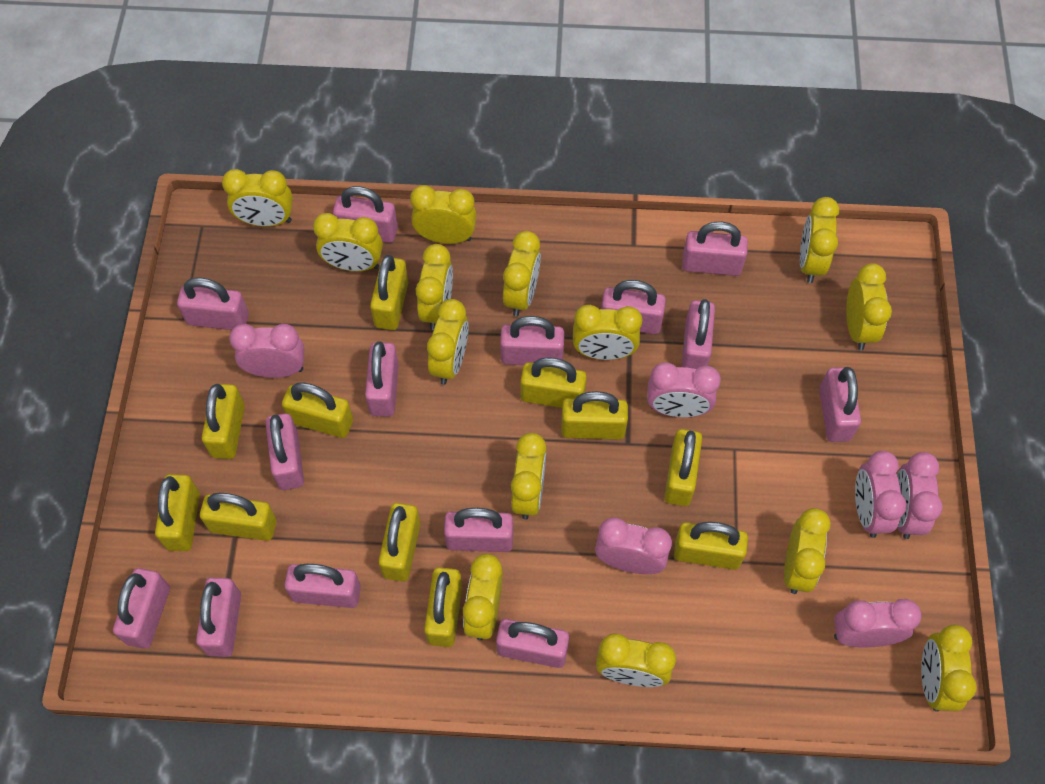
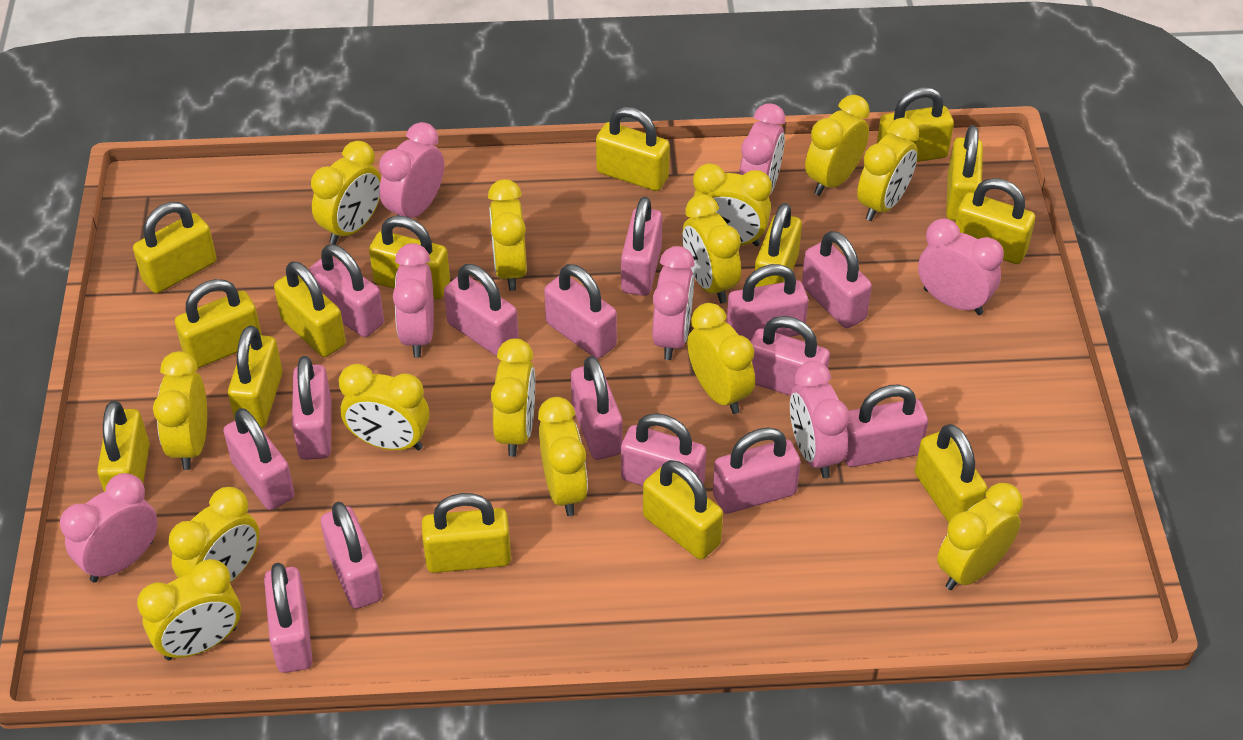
pink clock: [229,324,305,378] [595,517,672,574] [647,362,721,417] [834,599,922,648] [855,451,907,538] [897,452,943,539] = 6 -> [60,473,158,583] [379,122,444,218] [393,243,434,358] [652,246,695,360] [739,103,785,196] [790,361,850,478] [918,219,1004,315] = 7
pink padlock: [113,568,170,649] [177,278,249,330] [196,577,241,657] [265,413,304,490] [285,564,361,608] [333,186,398,243] [365,341,399,417] [444,508,513,552] [496,619,569,668] [500,316,564,365] [601,280,666,334] [681,299,715,369] [682,222,748,276] [819,367,861,442] = 14 -> [223,408,295,510] [264,563,313,673] [292,356,331,460] [309,245,384,337] [321,502,383,609] [444,264,519,356] [544,264,617,359] [571,356,622,460] [621,197,662,296] [621,413,706,486] [713,427,801,514] [727,264,808,341] [750,316,830,396] [802,231,872,328] [844,384,928,467] = 15
yellow padlock: [155,474,200,551] [200,493,277,541] [202,384,245,459] [282,382,353,438] [370,255,408,330] [378,503,420,582] [424,567,462,647] [520,357,587,408] [561,391,628,440] [664,429,702,506] [674,522,748,570] = 11 -> [97,401,150,492] [133,202,217,293] [175,279,262,368] [228,325,282,428] [274,261,346,357] [369,216,450,299] [422,493,511,573] [596,107,670,191] [643,460,723,559] [755,203,802,287] [877,87,954,162] [915,424,987,523] [946,125,983,221] [955,178,1035,264] = 14

